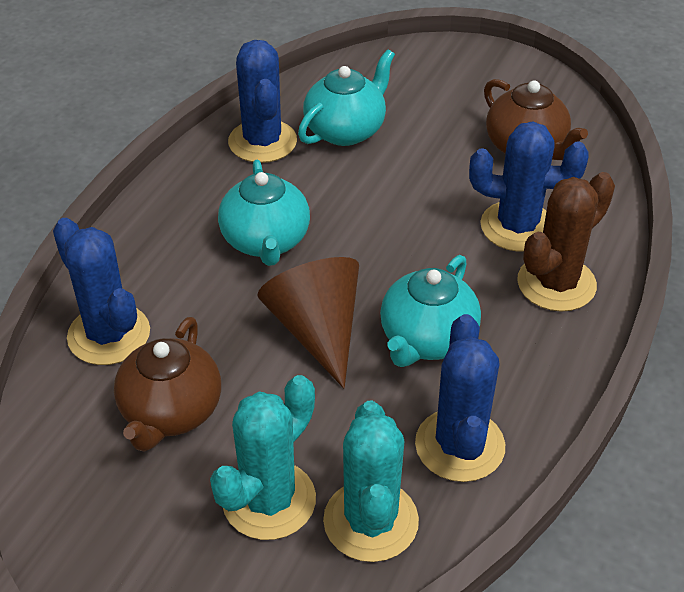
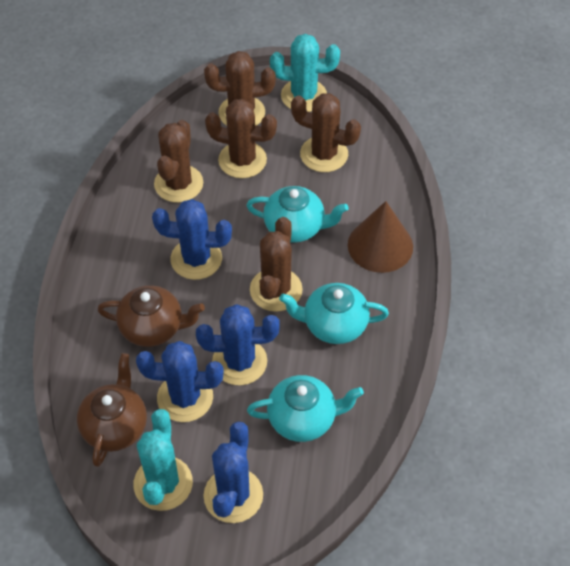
brown cactus: [517,172,615,312] = 1 -> [154,120,203,203] [204,51,276,126] [205,99,277,178] [250,217,303,312] [291,93,361,172] = 5

